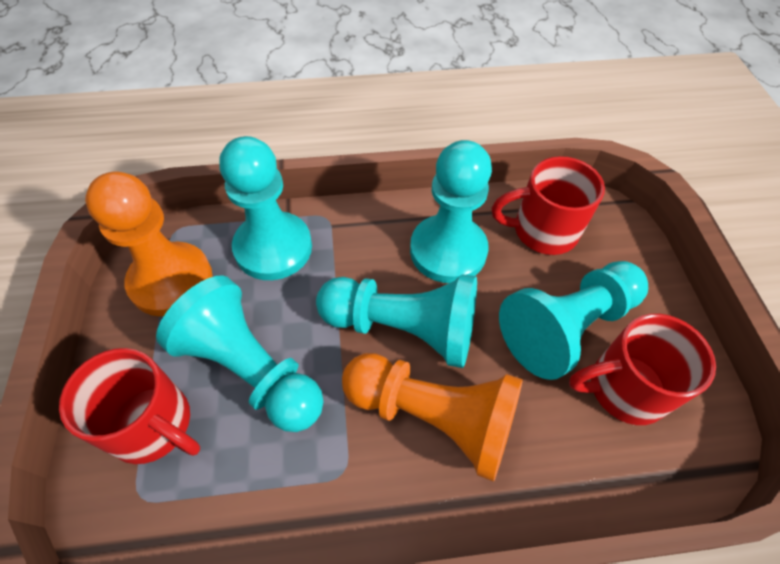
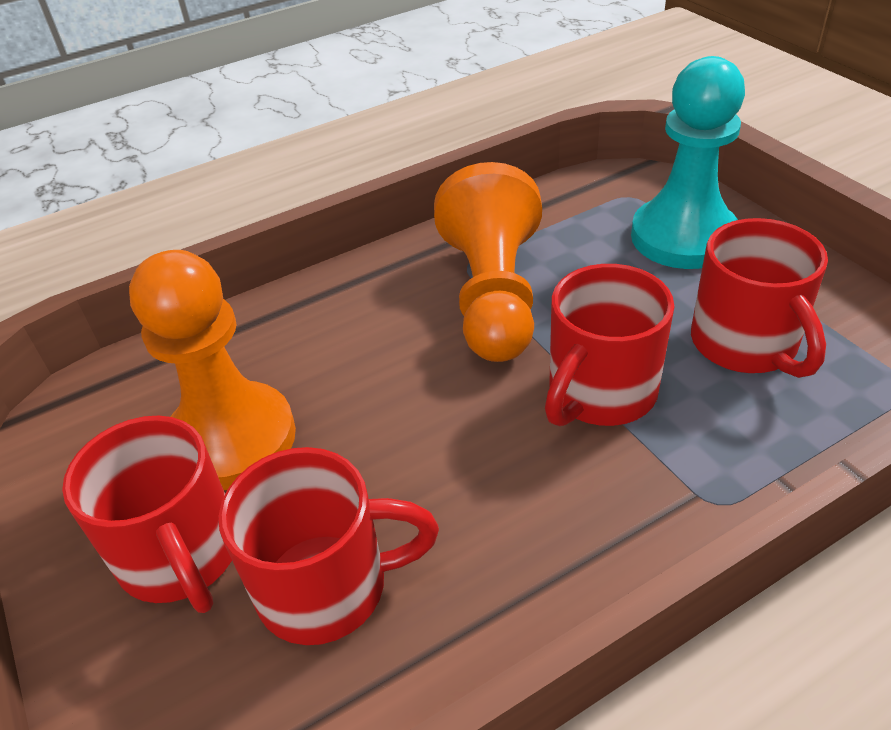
red mug: [59,348,200,464] [492,156,605,255] [569,314,716,425] = 3 -> [62,415,232,613] [219,447,439,645] [545,264,674,426] [691,218,828,378] = 4
turquoise pawn: [156,275,324,432] [219,136,312,280] [316,274,477,368] [410,140,492,283] [499,261,648,380] = 5 -> [631,56,745,269] = 1

